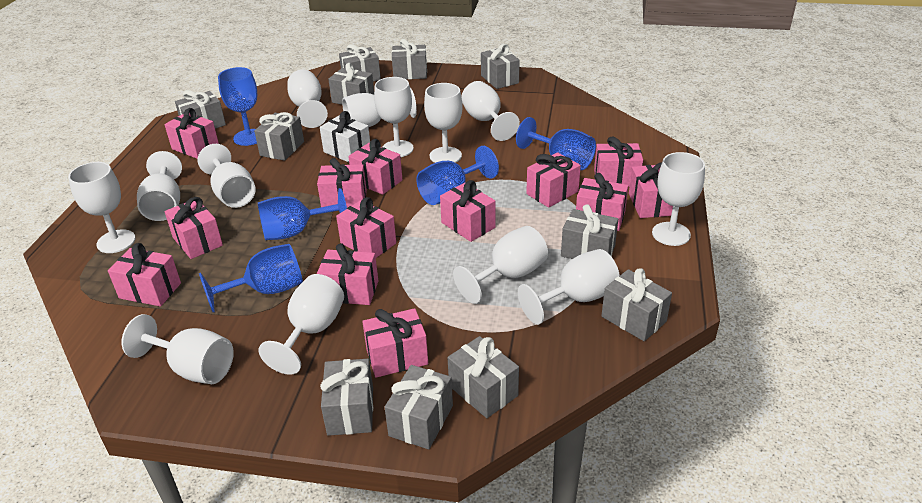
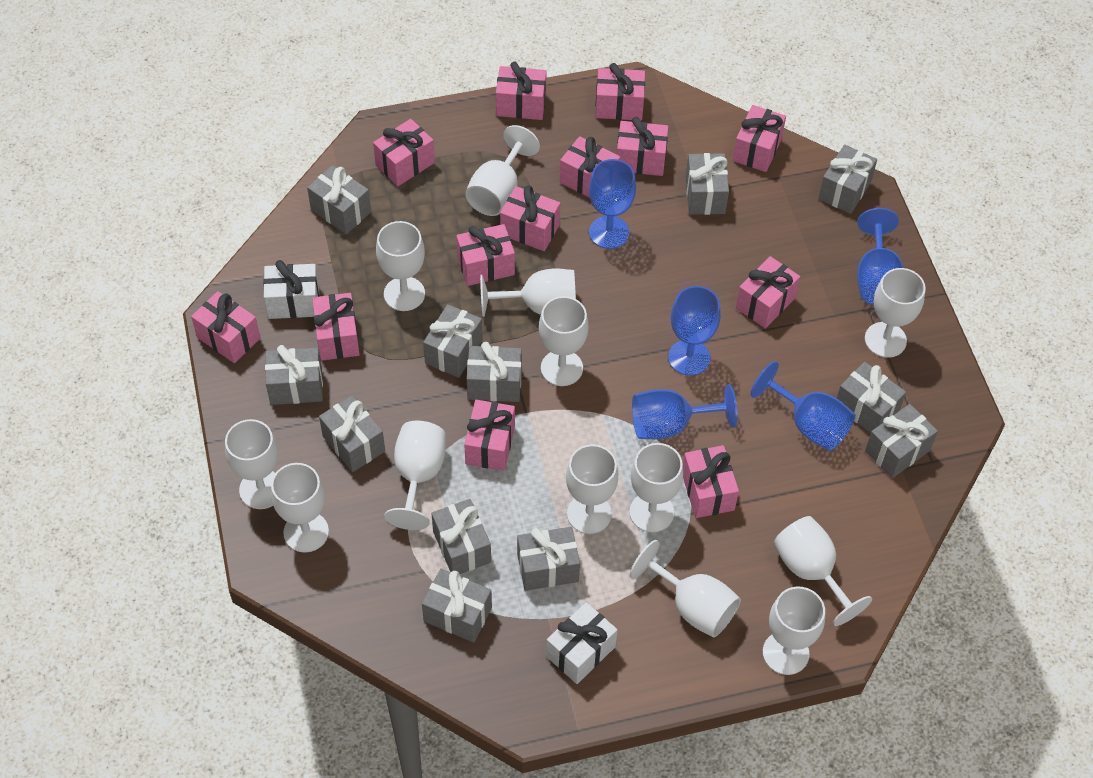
grey gift: [175,90,226,129] [254,112,304,161] [320,359,373,436] [328,63,374,105] [339,44,381,82] [385,365,453,449] [392,39,427,79] [448,336,519,418] [481,44,520,89] [561,204,618,259] [601,268,672,341] = 11 -> [265,345,323,405] [307,165,371,234] [319,395,385,472] [422,569,492,643] [423,304,483,378] [431,499,491,574] [467,342,522,402] [517,527,580,591] [686,153,729,215] [818,145,877,214] [837,362,906,433] [865,404,938,478] = 12
white gift: [320,111,370,162] = 1 -> [263,260,319,319] [546,602,618,684] = 2

